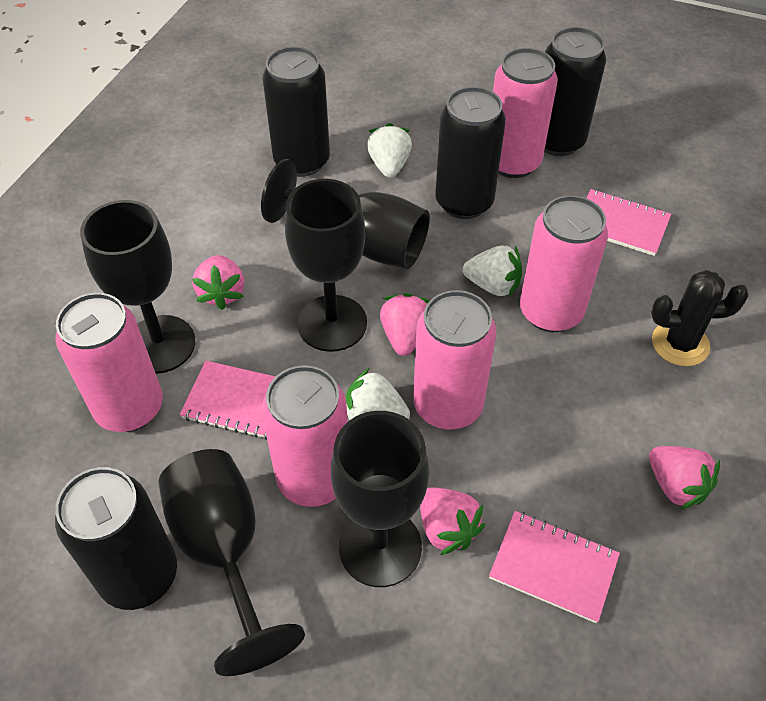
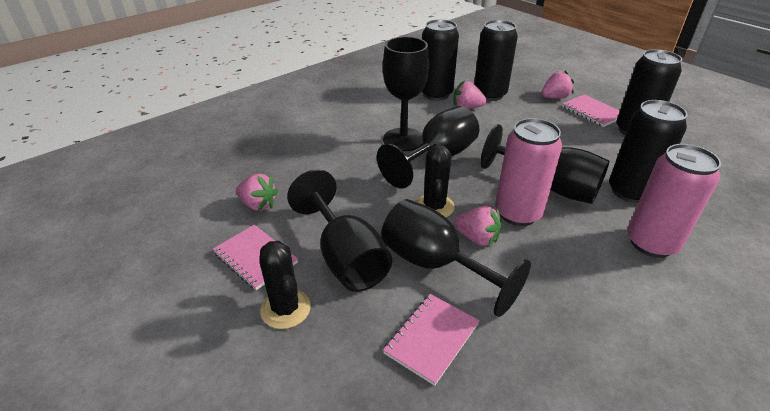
black cactus: [651,270,749,366] = 1 -> [259,241,311,329] [416,142,455,217] = 2
pink can: [56,293,163,432] [262,365,348,507] [413,290,497,430] [493,48,558,178] [520,196,608,332] = 5 -> [495,118,562,226] [627,144,721,258] = 2
white strawberry: [346,368,410,420] [367,123,412,178] [463,245,522,297] = 3 -> none = 0

